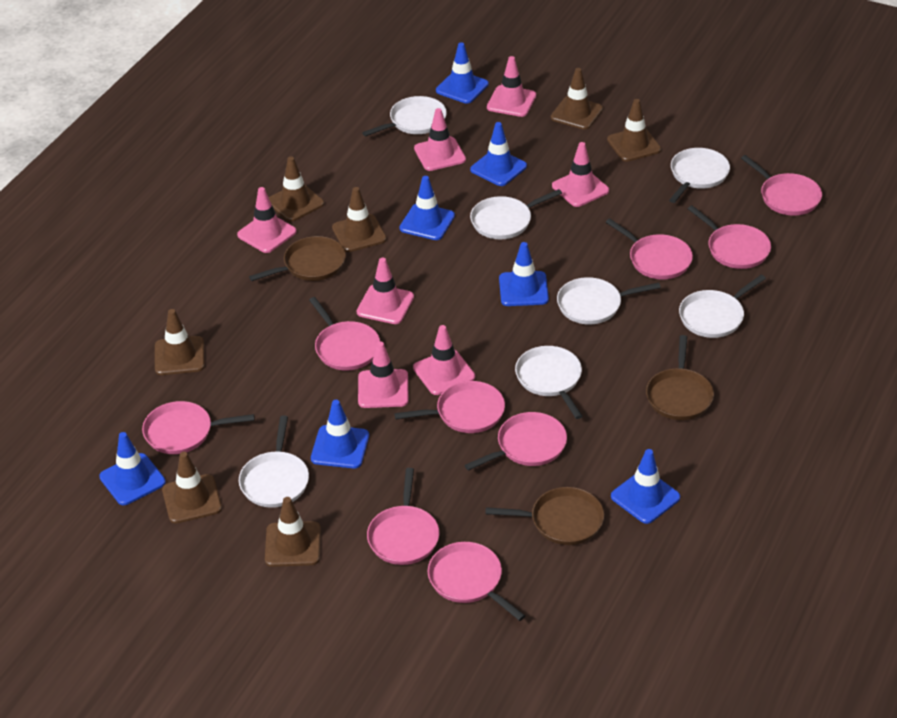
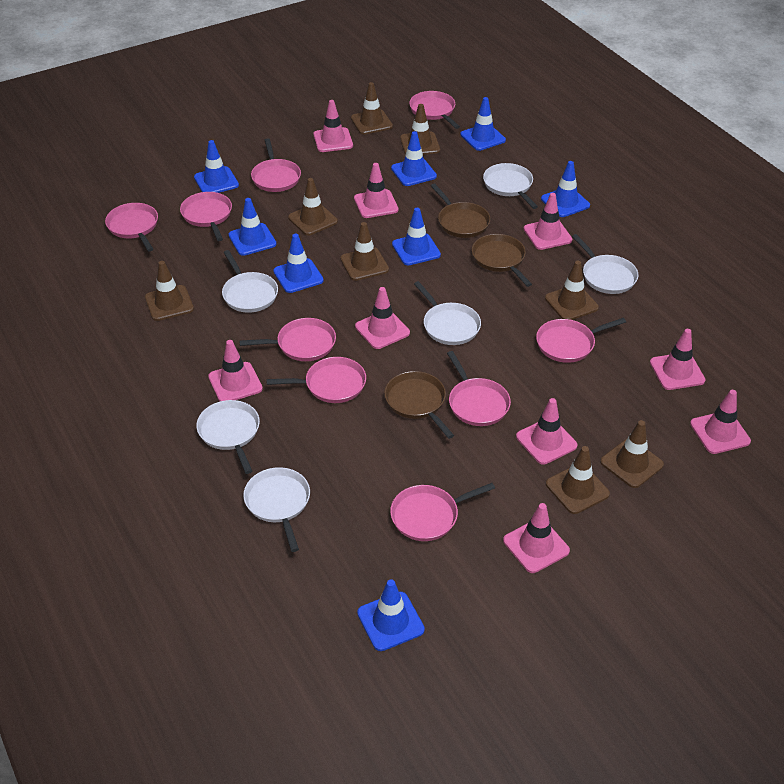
blue traffic cone: [99,432,166,505] [311,400,369,468] [400,176,455,240] [436,42,488,104] [470,122,527,186] [499,242,549,306] [611,449,680,524] = 7 -> [194,140,239,193] [229,198,276,256] [273,234,324,293] [357,579,425,651] [391,131,437,186] [392,208,441,265] [460,97,506,151] [541,161,590,217] = 8
brown traffic cone: [155,309,205,375] [162,452,222,524] [265,497,321,567] [269,156,324,222] [332,187,387,252] [551,68,603,130] [607,99,661,162] = 7 -> [145,261,194,321] [288,178,338,235] [340,222,389,281] [351,82,393,135] [400,104,440,155] [545,261,599,320] [546,446,610,514] [600,420,664,488] = 8
pink traffic cone: [237,187,297,253] [357,258,414,324] [358,342,409,408] [413,325,475,395] [414,108,466,171] [487,56,536,117] [552,142,609,207] = 7 -> [208,340,263,401] [313,100,353,152] [354,163,399,218] [355,287,410,349] [503,503,570,573] [516,398,577,465] [524,193,572,250] [650,329,706,390] [690,390,751,454] = 9
white pan: [239,415,309,508] [362,96,447,137] [470,189,562,239] [515,346,583,419] [557,277,661,325] [669,148,730,203] [679,275,766,338] = 7 -> [196,400,260,474] [222,250,278,313] [243,467,310,552] [414,281,481,345] [483,163,538,209] [572,234,638,294] = 6

